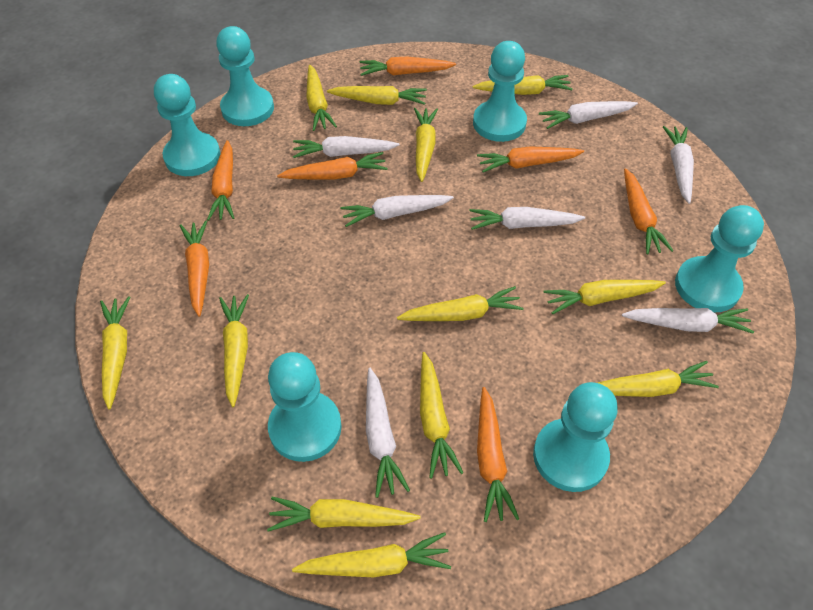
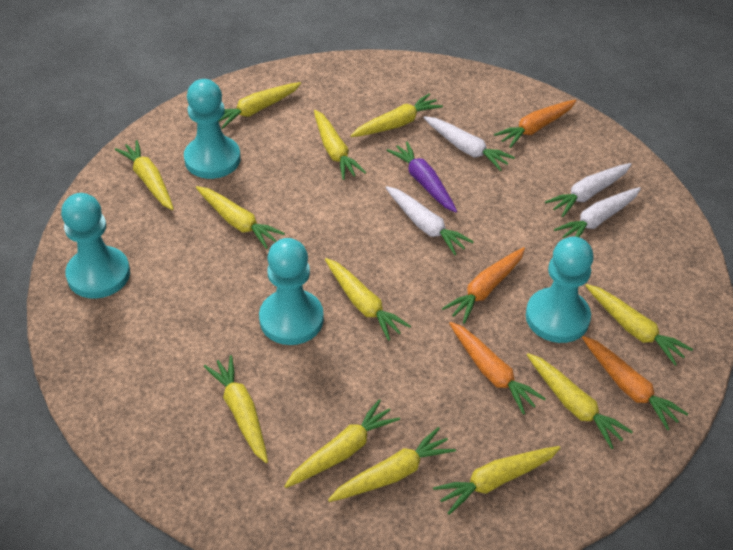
orange carrot: [180,220,209,317] [207,140,234,221] [277,152,388,180] [360,57,456,76] [477,146,584,172] [477,387,519,522] [624,168,674,254] = 7 -> [442,247,525,324] [449,322,546,415] [494,100,577,148] [582,336,688,430] = 4
purple carrot: none = 0 -> [387,141,457,213] = 1
turquoise pawn: [154,74,220,176] [216,26,274,126] [268,352,342,462] [473,41,527,142] [533,382,618,492] [675,205,764,312] = 6 -> [61,193,130,299] [184,79,241,179] [259,238,324,345] [526,237,594,343] = 4
white carrot: [293,136,400,158] [340,195,454,227] [366,368,410,498] [469,207,585,230] [539,101,638,129] [622,308,754,334] [663,126,694,204] = 7 -> [385,186,474,255] [423,116,515,171] [545,163,631,217] [554,187,641,238] = 4

